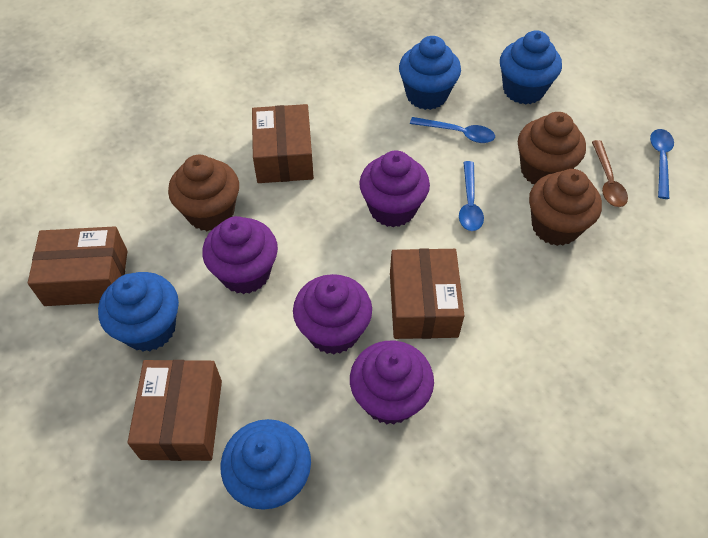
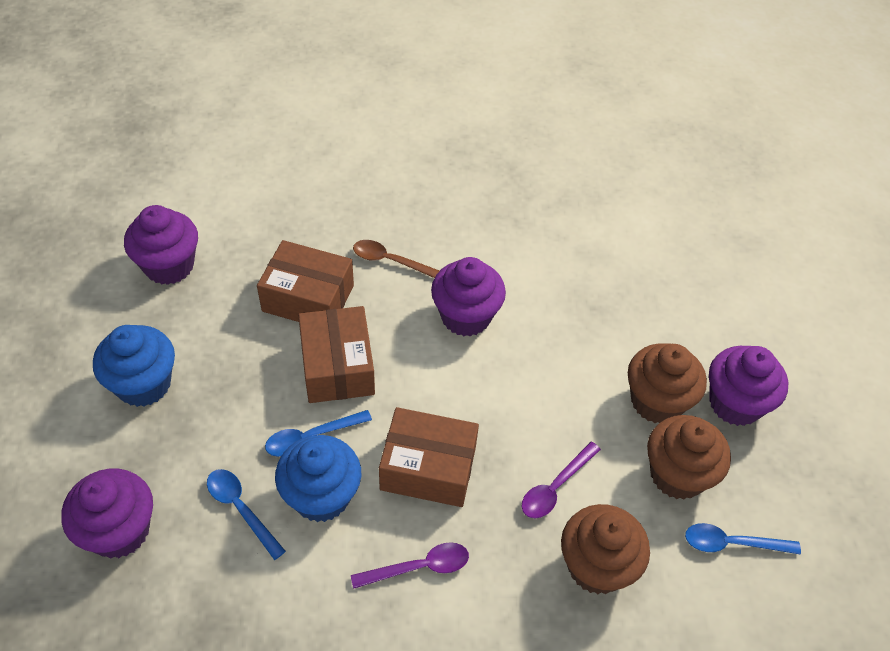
blue cupcake: [98,272,179,352] [221,419,311,510] [399,36,461,110] [500,30,562,105] = 4 -> [93,325,175,407] [275,435,361,522] = 2
brown box: [28,226,128,306] [127,360,222,461] [252,104,314,183] [390,248,464,339] = 4 -> [257,240,354,322] [298,306,375,403] [379,407,479,507] = 3
purple spoon: none = 0 -> [351,542,469,589] [522,442,601,518] = 2

